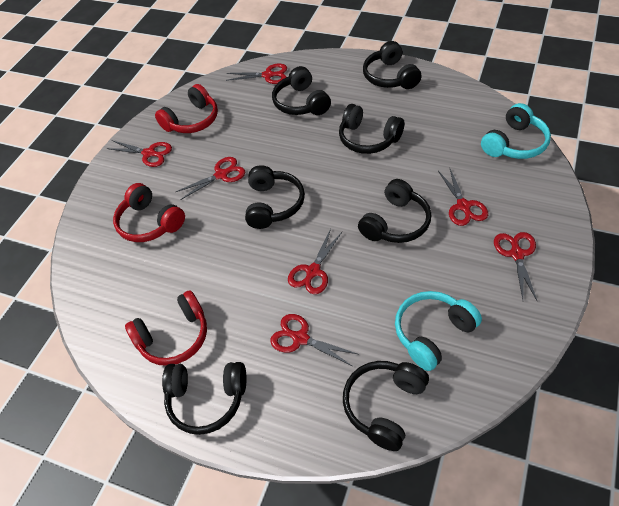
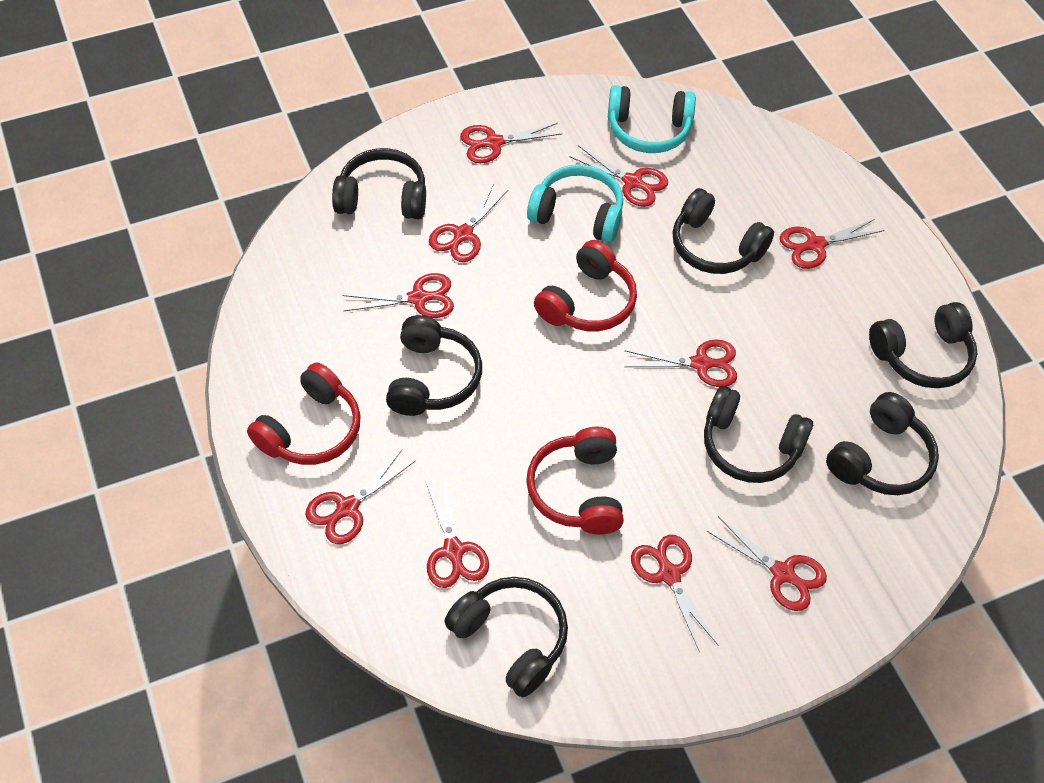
red scissors: [107,140,172,167] [176,157,245,200] [226,64,287,84] [270,314,357,366] [288,229,342,294] [438,167,488,226] [494,232,538,302] = 7 -> [305,450,416,544] [342,273,454,318] [425,474,489,588] [429,184,509,262] [460,123,563,163] [569,145,668,207] [624,339,737,387] [631,535,718,653] [707,516,827,611] [780,219,884,269] = 10

